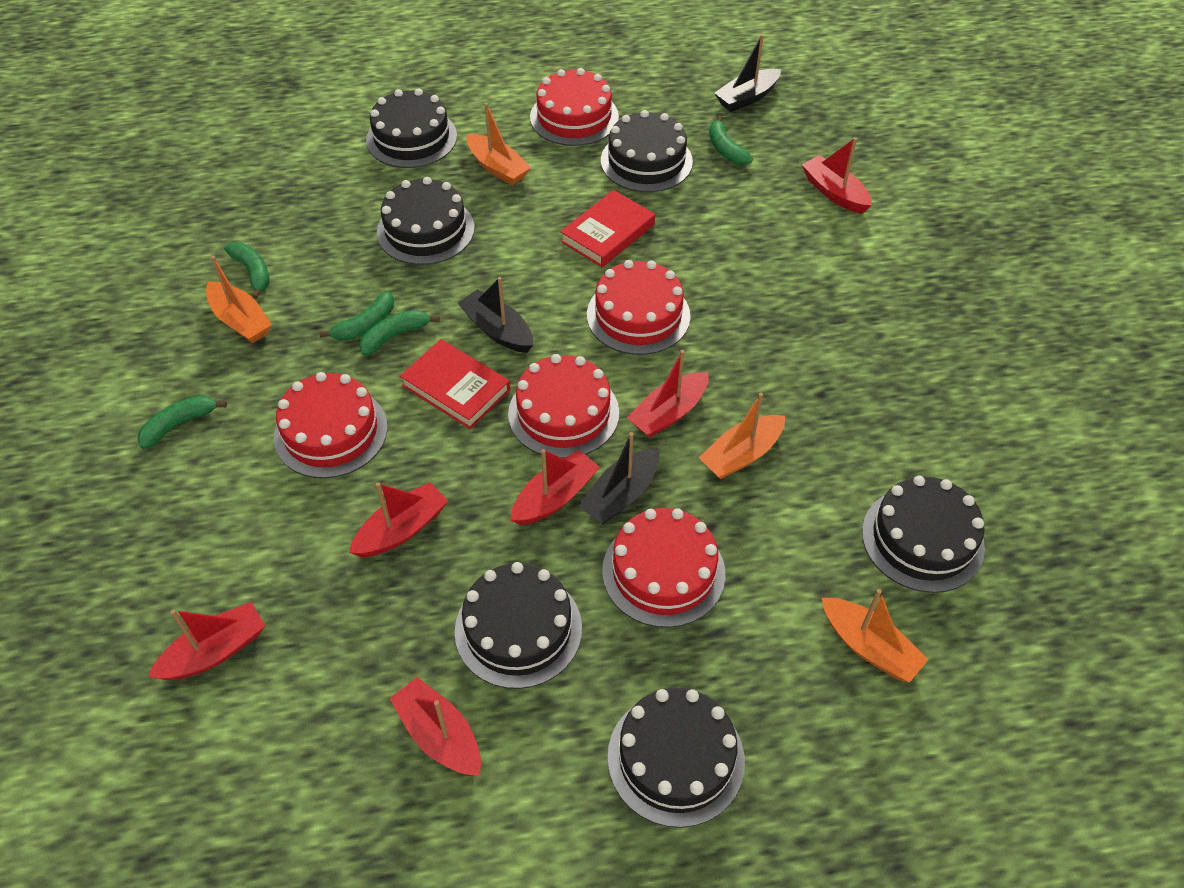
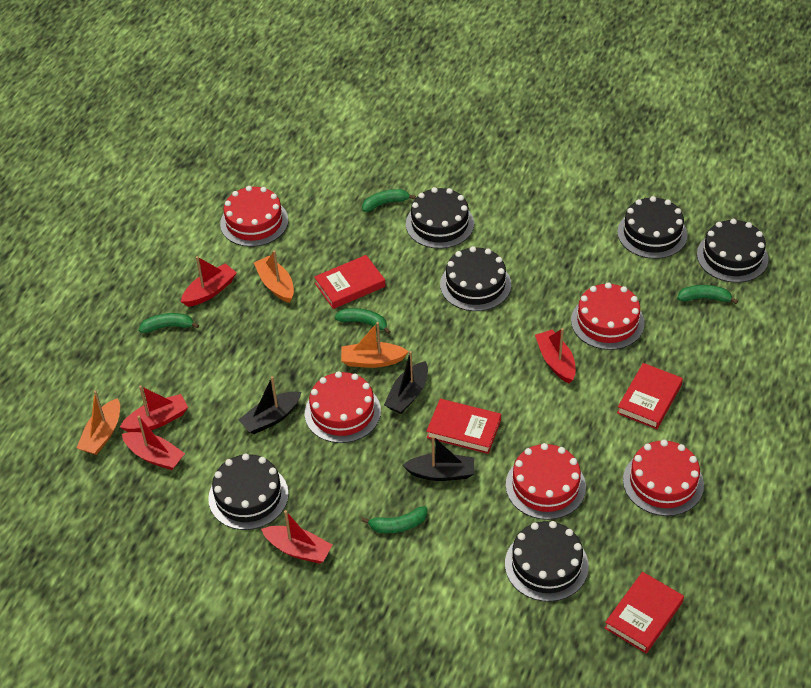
orange boat: [206,256,272,343] [466,103,531,185] [699,393,785,479] [822,589,929,683] = 4 -> [77,391,120,455] [254,250,294,303] [341,322,409,368] = 3
red boat: [148,602,266,680] [349,482,448,557] [389,677,481,776] [511,449,600,525] [627,350,709,438] [802,137,872,214] = 6 -> [120,385,188,432] [122,416,185,470] [181,256,237,307] [261,510,332,564] [535,328,576,383] = 5
red book: [400,339,510,429] [560,190,655,267] = 2 -> [314,255,385,309] [426,399,501,454] [605,572,684,653] [617,363,683,429] = 4

